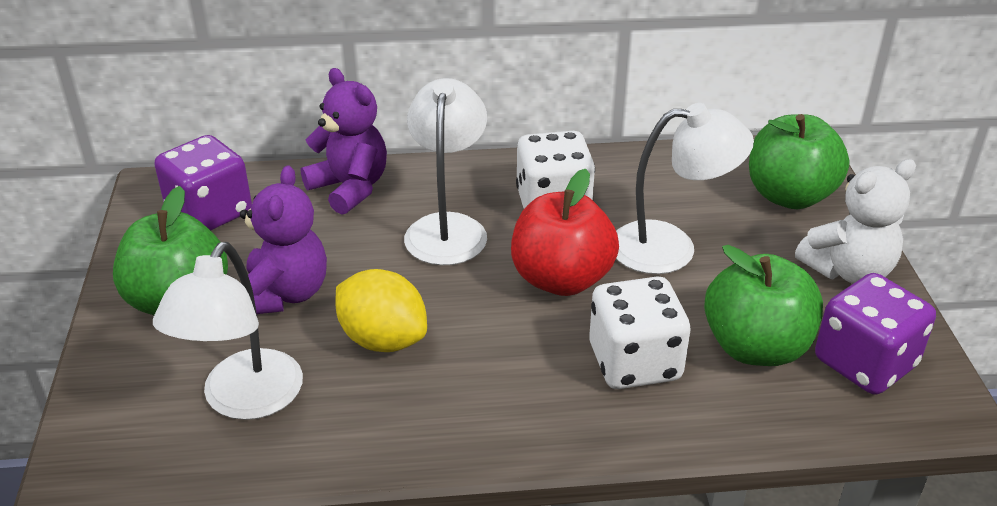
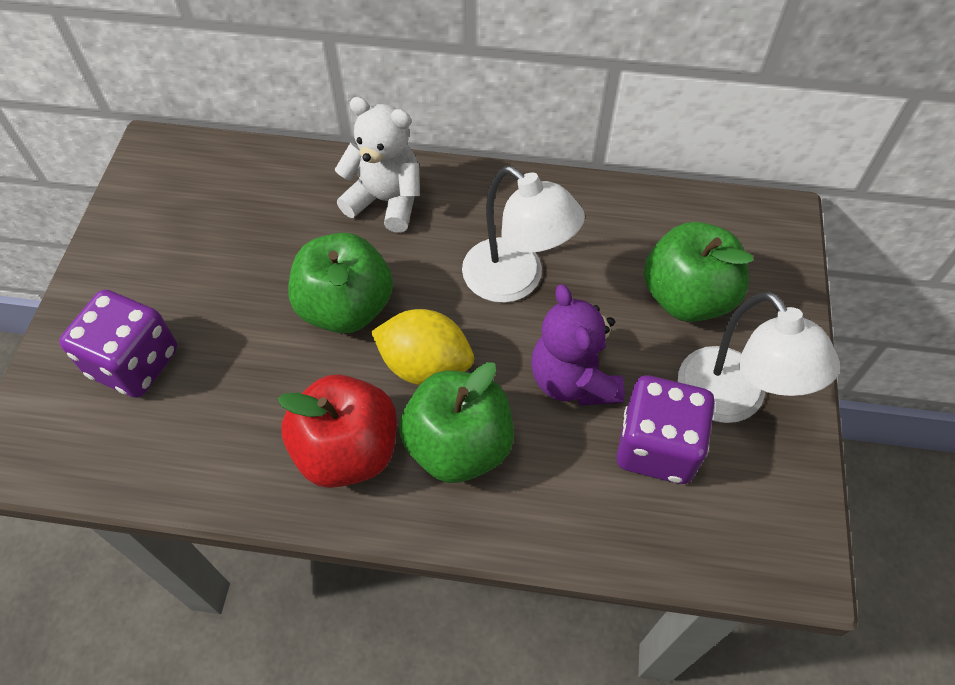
purple teddy bear: [240,165,327,314] [301,68,387,215] = 2 -> [531,284,625,405] = 1
white dice: [516,131,595,209] [589,277,690,389] = 2 -> none = 0
white lamp: [153,242,303,420] [404,78,487,265] [616,103,754,274] = 3 -> [462,166,585,303] [678,292,840,423] = 2

